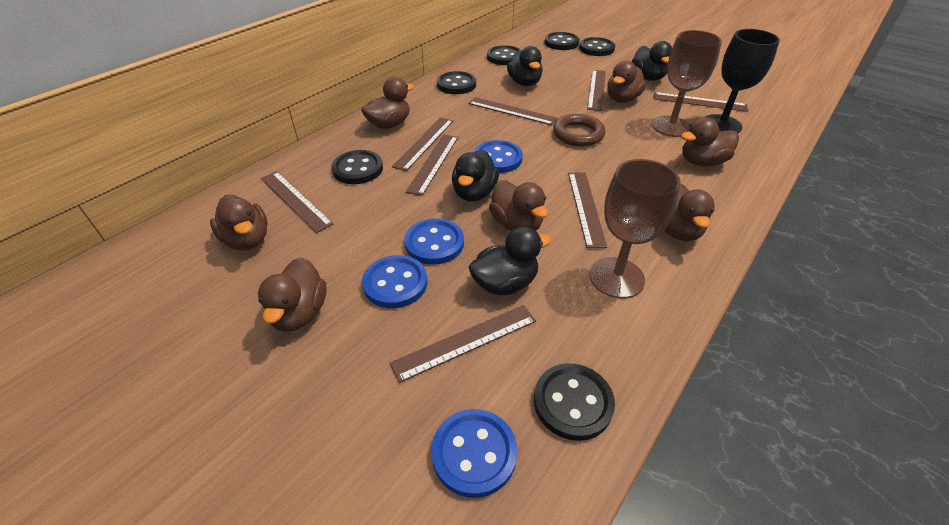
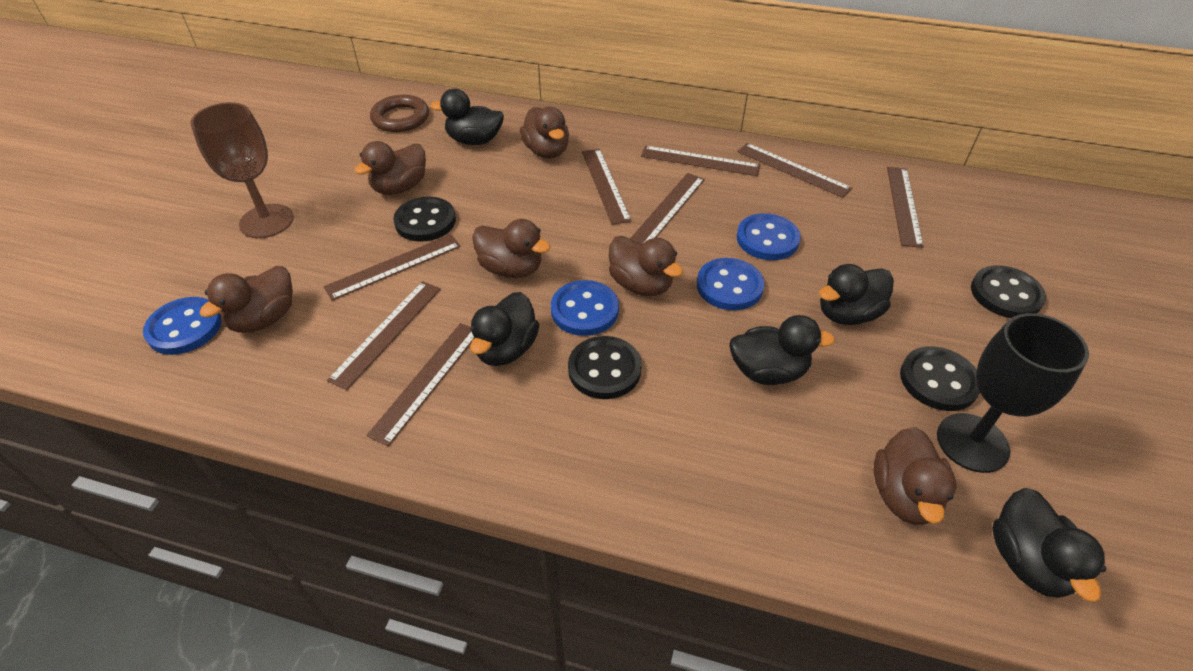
black button: [331,150,383,184] [437,71,476,94] [487,45,522,65] [534,363,615,441] [545,32,580,50] [579,37,615,56] = 6 -> [393,197,456,242] [568,336,642,399] [900,346,980,411] [971,265,1046,318] = 4
black duck: [452,150,499,202] [469,226,551,295] [507,46,543,86] [632,41,672,81] = 4 -> [430,89,504,145] [470,292,539,366] [729,315,835,385] [819,264,894,325] [992,488,1106,602] = 5
brown duck: [210,195,268,250] [258,257,326,332] [361,77,414,129] [489,180,548,231] [607,61,646,103] [665,184,715,241] [681,117,739,166] = 7 -> [199,266,293,333] [354,141,426,195] [472,219,550,278] [520,107,569,158] [609,236,683,296] [874,427,956,525] = 6
brown goblet: [589,159,681,299] [652,30,722,137] = 2 -> [191,102,294,238] = 1

